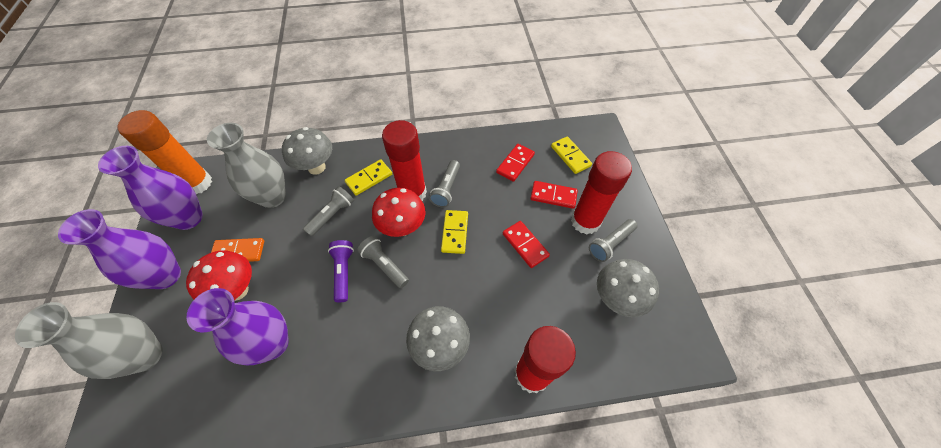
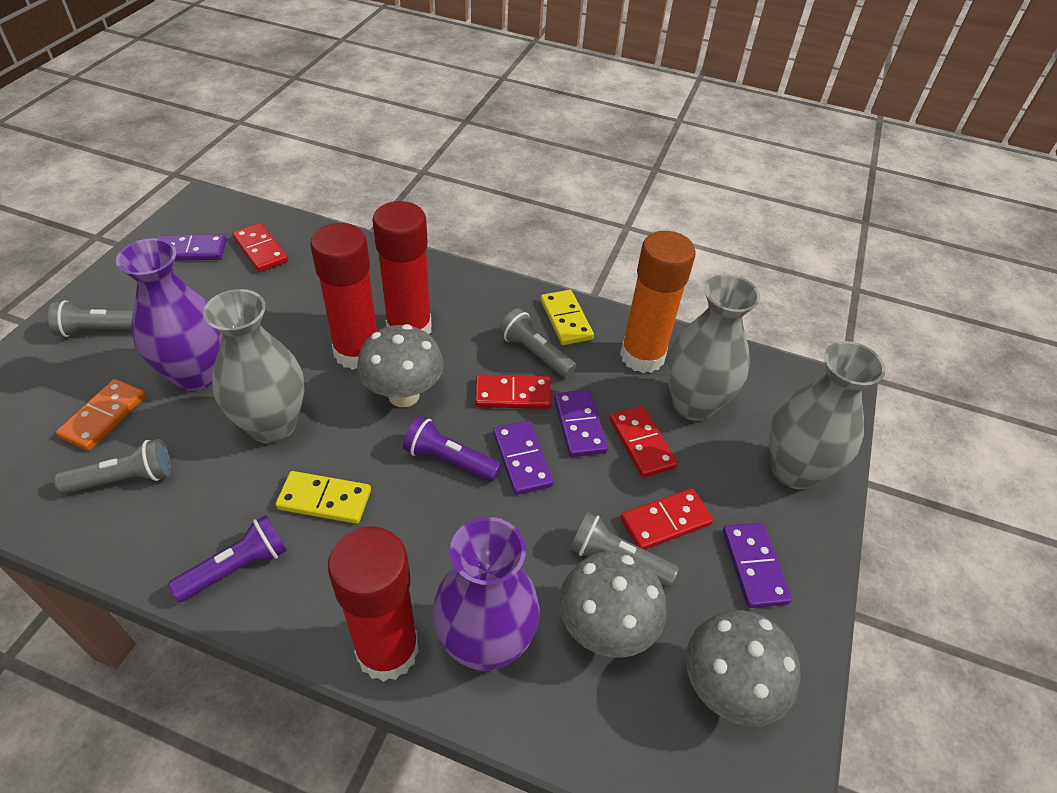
grey vase: [15,302,163,379] [207,123,286,208] = 2 -> [203,289,305,443] [666,274,760,421] [769,341,886,489] = 3
purple domino: none = 0 -> [158,234,227,261] [493,421,553,495] [554,390,608,457] [723,523,792,608] = 4
purple flashlight: [328,240,354,302] = 1 -> [168,515,287,602] [403,416,501,481] = 2
purple vase: [58,209,181,289] [98,146,203,230] [186,288,289,365] = 3 -> [116,238,222,391] [432,517,540,671] = 2
red domino: [496,144,535,182] [503,221,550,268] [530,181,578,209] = 3 -> [232,223,288,272] [475,374,551,409] [610,406,678,478] [621,488,713,550] = 4
red mushroom: [186,250,252,301] [372,188,425,237] = 2 -> none = 0
yellow domino: [345,159,392,196] [441,210,468,254] [551,136,592,174] = 3 -> [276,471,371,524] [541,290,594,345] = 2

